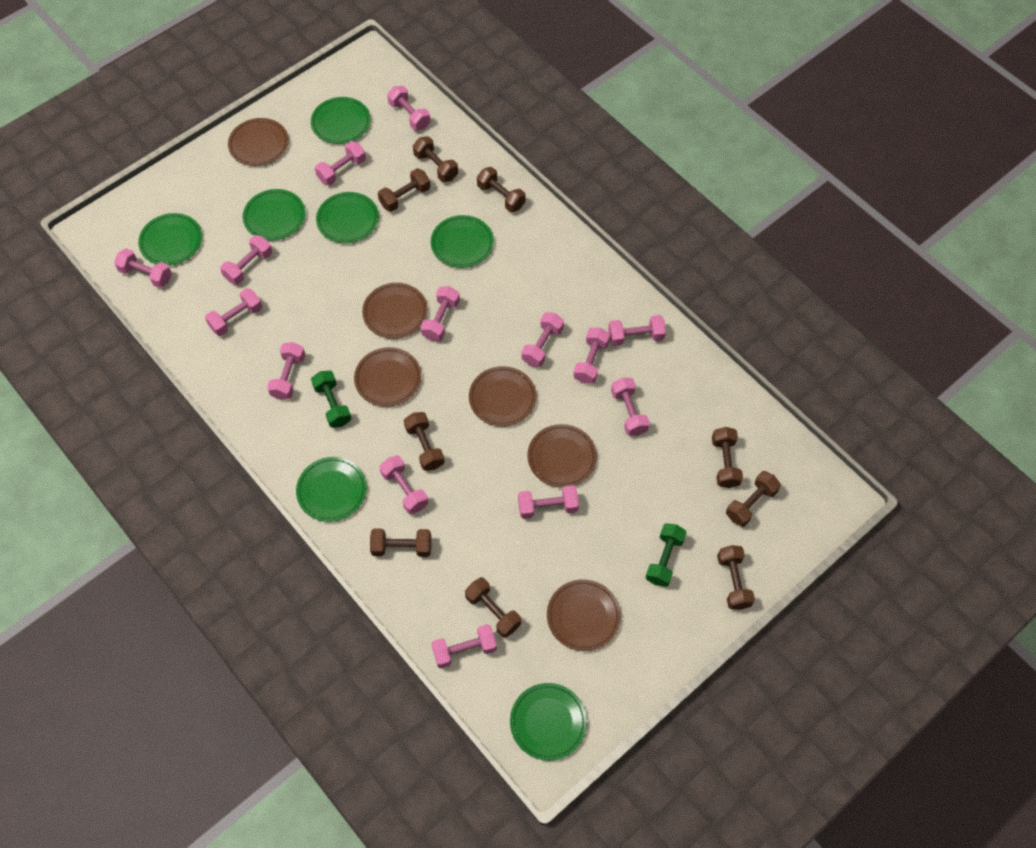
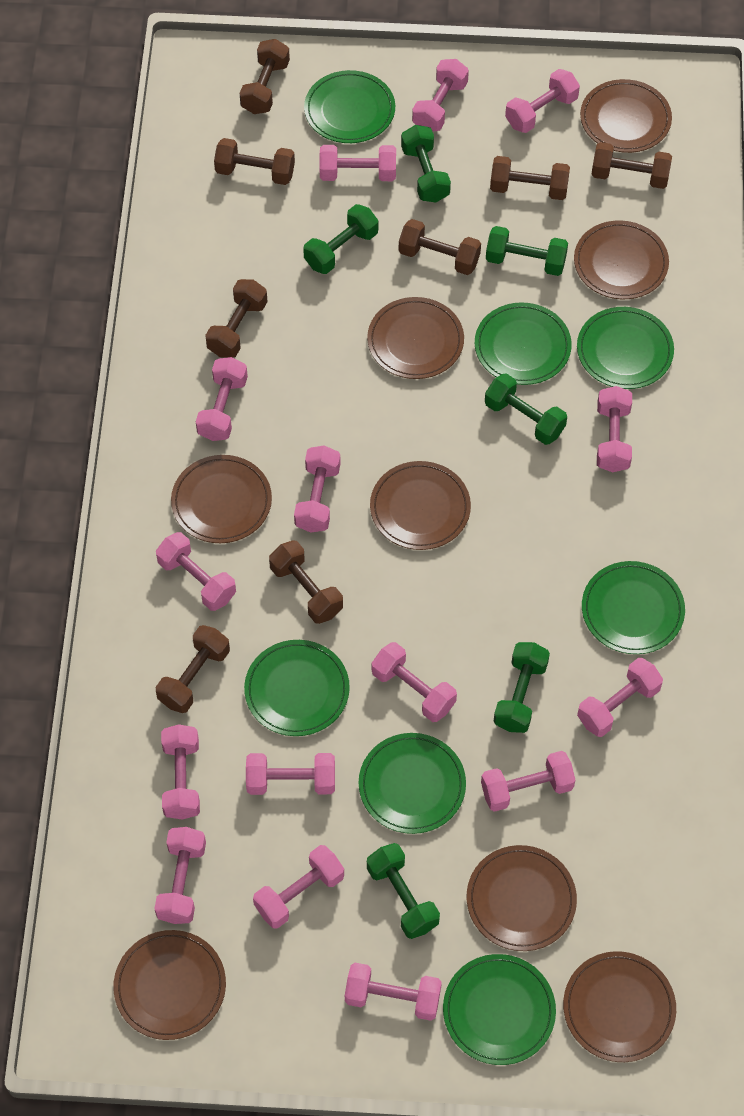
brown dumbbell: [370,529,431,557] [378,168,430,212] [404,412,445,471] [413,136,458,182] [465,577,521,638] [477,167,526,212] [712,427,743,488] [717,545,755,610] [726,471,781,527] = 9 -> [156,625,230,713] [205,279,267,358] [214,138,295,185] [240,39,290,114] [269,540,343,624] [399,219,481,275] [490,156,570,200] [591,142,672,189] = 8
brown plate: [228,118,289,166] [354,347,421,407] [362,283,428,339] [469,366,536,427] [527,424,597,488] [547,579,621,651] = 6 -> [113,930,226,1040] [171,455,272,543] [367,297,464,379] [370,461,471,550] [467,845,577,951] [563,951,676,1062] [574,220,669,299] [580,79,672,153] = 8
green dumbbell: [311,371,351,428] [646,523,687,587] = 2 -> [303,204,378,274] [367,843,440,939] [401,125,451,203] [485,373,567,445] [486,226,568,276] [494,642,550,733] = 6
pink dumbbell: [114,248,172,288] [205,288,262,336] [220,235,272,285] [267,342,305,400] [315,141,366,185] [379,455,428,514] [387,86,431,131] [421,286,460,341] [431,624,497,668] [518,485,579,519] [521,312,564,367] [573,328,610,384] [608,315,666,346] [611,378,650,436] = 14 -> [154,827,206,924] [156,532,236,611] [161,724,200,820] [196,357,248,441] [246,753,335,795] [253,845,344,929] [294,445,341,533] [320,145,396,181] [345,963,442,1021] [372,642,457,722] [412,59,469,131] [481,751,575,812] [505,69,580,133] [577,658,663,737] [597,386,632,472] = 15

